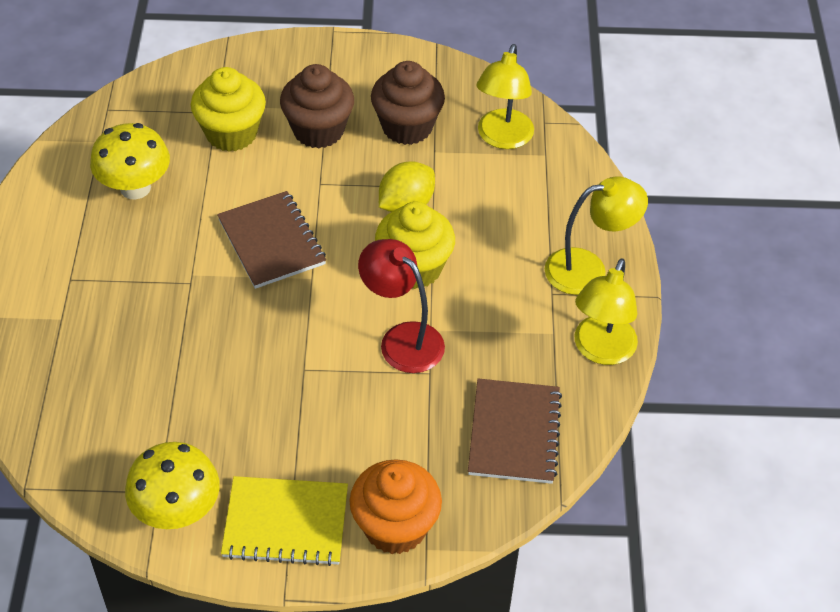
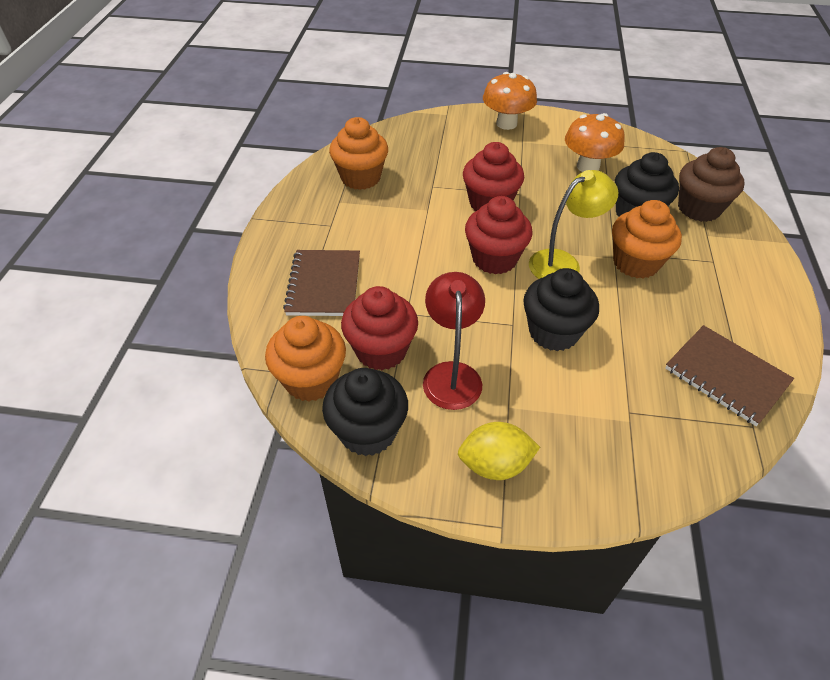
black cupcake: none = 0 -> [322,368,408,456] [523,268,599,351] [615,152,679,216] = 3
brown cupcake: [280,64,354,149] [371,61,445,145] = 2 -> [678,147,745,222] = 1
orange cupcake: [350,459,442,554] = 1 -> [265,316,346,401] [329,117,388,190] [612,200,682,279] = 3
orange mushroom: none = 0 -> [483,72,537,130] [565,113,625,172] = 2
red cupcake: none = 0 -> [341,286,418,370] [463,142,524,211] [465,196,532,274] = 3
yellow cupcake: [191,67,266,152] [375,202,455,289] = 2 -> none = 0
yellow lamp: [476,44,534,149] [545,176,648,295] [574,258,638,365] = 3 -> [529,170,618,279] = 1
yellow mushroom: [90,123,170,200] [125,442,220,529] = 2 -> none = 0
yellow notebook: [221,476,348,566] = 1 -> none = 0

